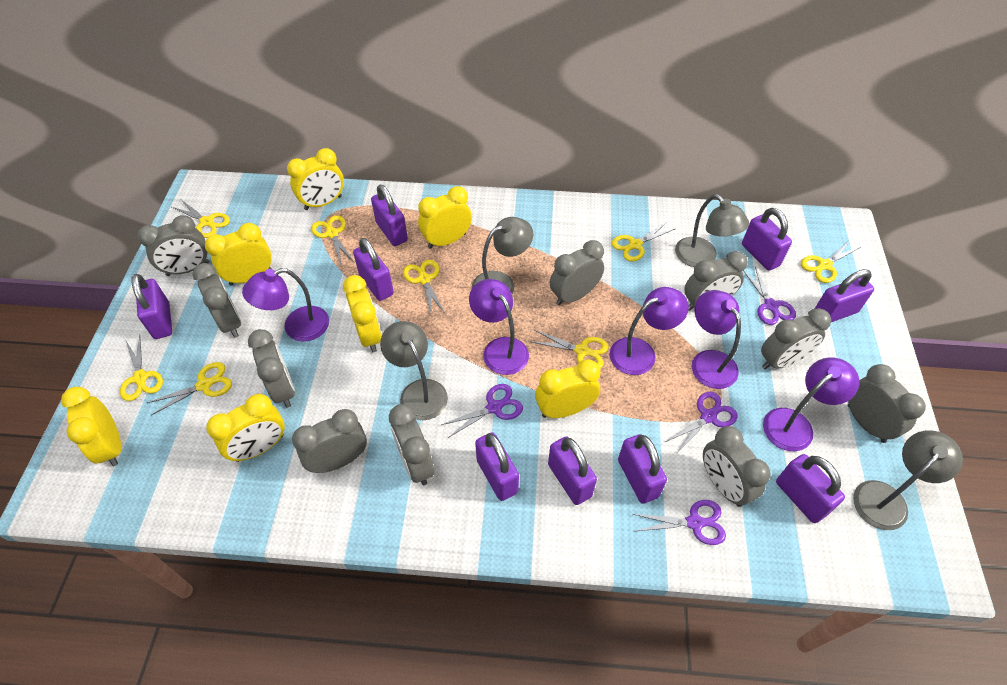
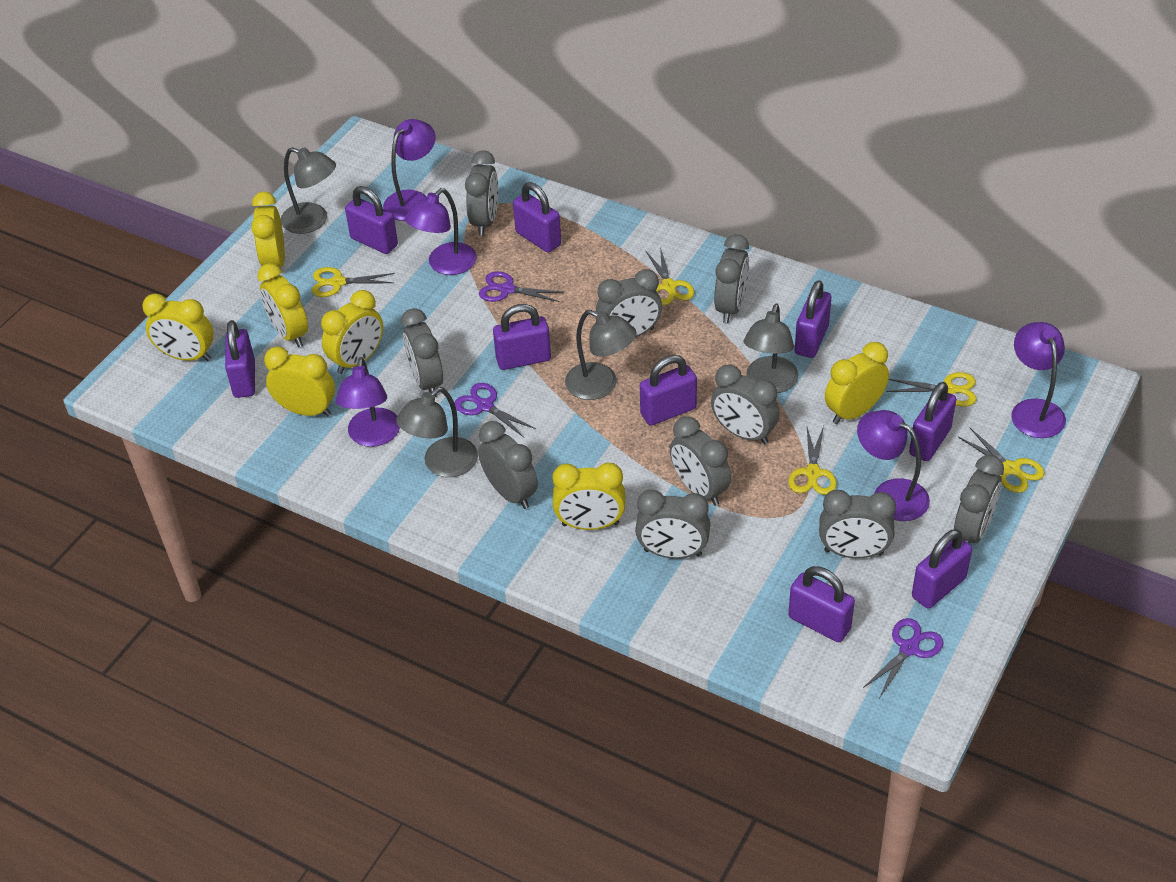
purple scissors: [441,384,523,438] [632,500,726,545] [665,392,738,454] [744,267,796,325] = 4 -> [455,383,536,437] [479,271,564,302] [863,618,943,698] = 3
yellow scissors: [120,334,163,401] [147,362,232,415] [172,200,230,238] [311,215,354,267] [403,260,445,316] [530,330,609,368] [612,221,676,262] [801,240,861,283] = 8 -> [312,267,395,297] [646,247,695,305] [788,426,837,495] [886,372,977,407] [958,428,1045,493] = 5

